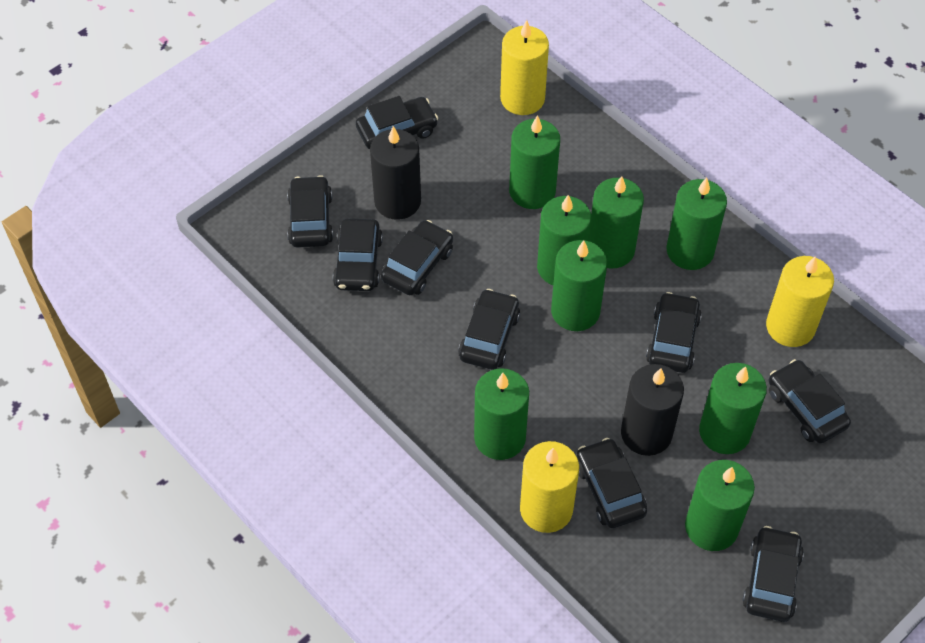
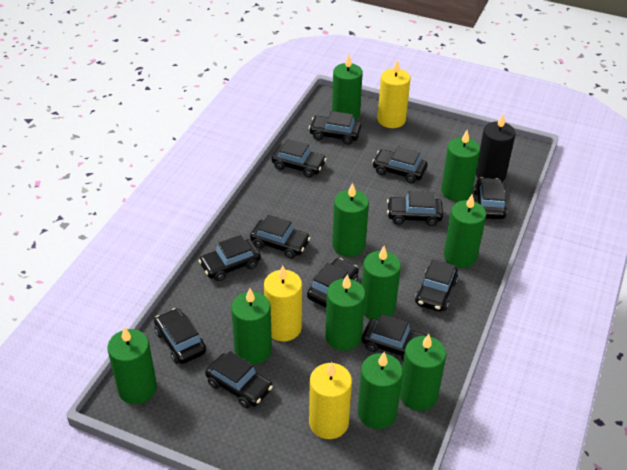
black candle: [370,126,421,220] [621,364,684,456] = 2 -> [476,114,516,182] = 1
black car: [287,175,333,248] [333,218,383,291] [356,96,438,149] [381,220,453,295] [458,289,520,370] [576,438,647,528] [646,292,702,373] [742,526,804,622] [769,359,851,444] = 9 -> [154,308,206,364] [198,235,261,281] [205,351,273,409] [250,215,311,259] [271,139,326,178] [307,258,359,308] [309,111,361,145] [362,314,427,361] [372,146,428,183] [387,191,443,226] [415,259,458,312] [474,177,507,219] = 12
green candle: [474,368,529,460] [509,115,560,209] [537,195,591,285] [551,240,607,331] [589,176,644,268] [667,178,727,270] [685,460,755,551] [699,363,767,454] = 8 -> [108,327,157,404] [231,288,272,365] [325,275,365,351] [332,54,363,120] [332,183,369,257] [357,352,403,429] [362,246,401,319] [400,334,446,411] [441,130,480,201] [444,194,486,268] = 10

